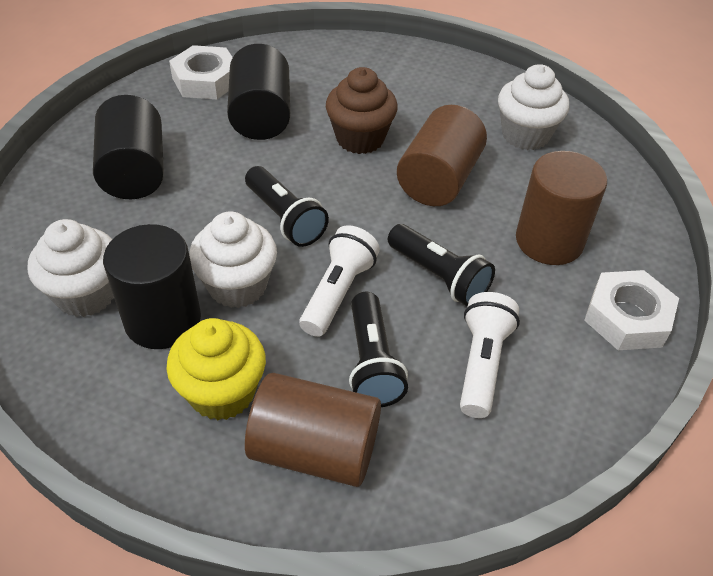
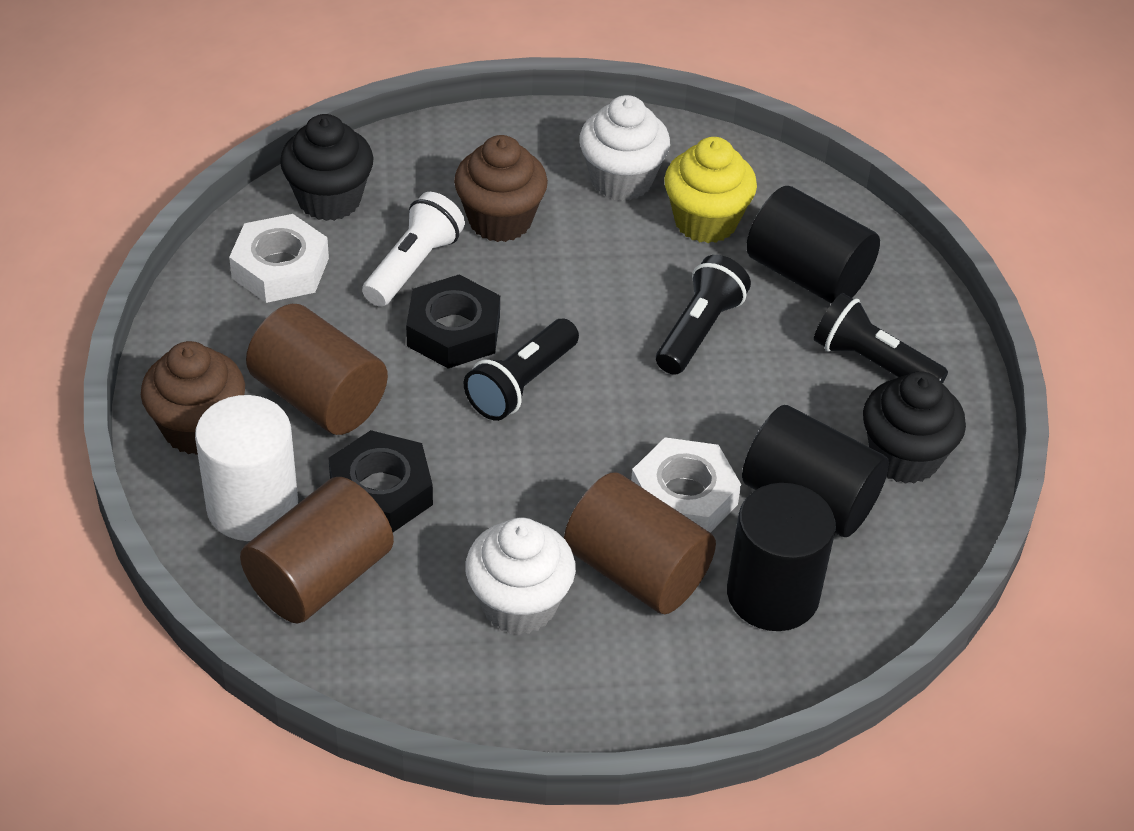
black cupcake: none = 0 -> [280,114,373,221] [863,371,966,484] = 2
black nut: none = 0 -> [328,430,433,532] [406,275,500,369] = 2
brown cupcake: [326,67,398,154] = 1 -> [141,341,245,455] [454,135,548,242] = 2
white cupcake: [28,219,114,317] [189,211,277,308] [498,64,569,150] = 3 -> [465,517,576,635] [579,95,670,201] = 2
white cylinder: none = 0 -> [195,395,298,541] = 1
white flashlight: [299,225,380,337] [460,292,520,418] = 2 -> [362,192,465,307] = 1

